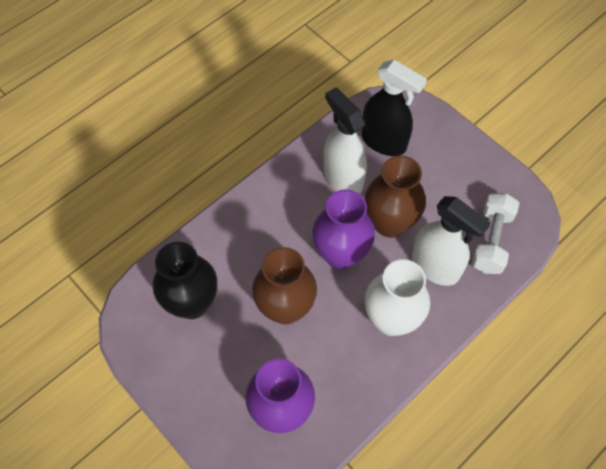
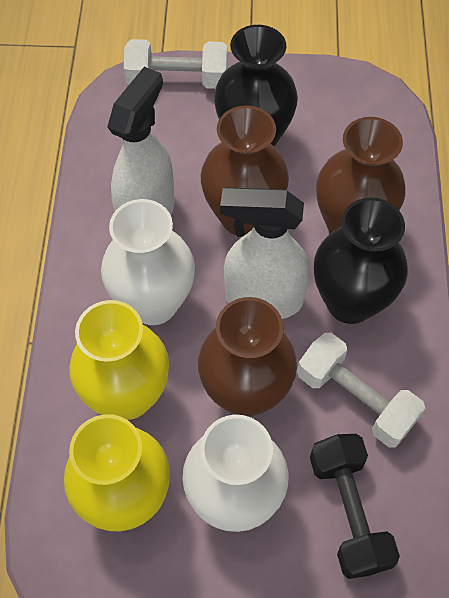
black dumbbell: none = 0 -> [310,434,400,579] = 1
black spray bottle: [362,60,427,156] = 1 -> none = 0
black vase: [153,242,217,319] = 1 -> [214,25,298,147] [314,197,408,324] = 2
brown vase: [252,247,317,325] [365,156,426,238] = 2 -> [198,297,297,417] [201,106,289,236] [316,117,406,234] = 3
purple vase: [245,358,315,433] [312,189,375,270] = 2 -> none = 0
white dumbbell: [471,193,519,274] = 1 -> [124,39,227,89] [297,333,425,447] = 2
white vase: [365,259,430,336] = 1 -> [101,199,195,325] [182,415,289,532] = 2
yellow vase: none = 0 -> [64,414,170,531] [69,300,169,420] = 2

